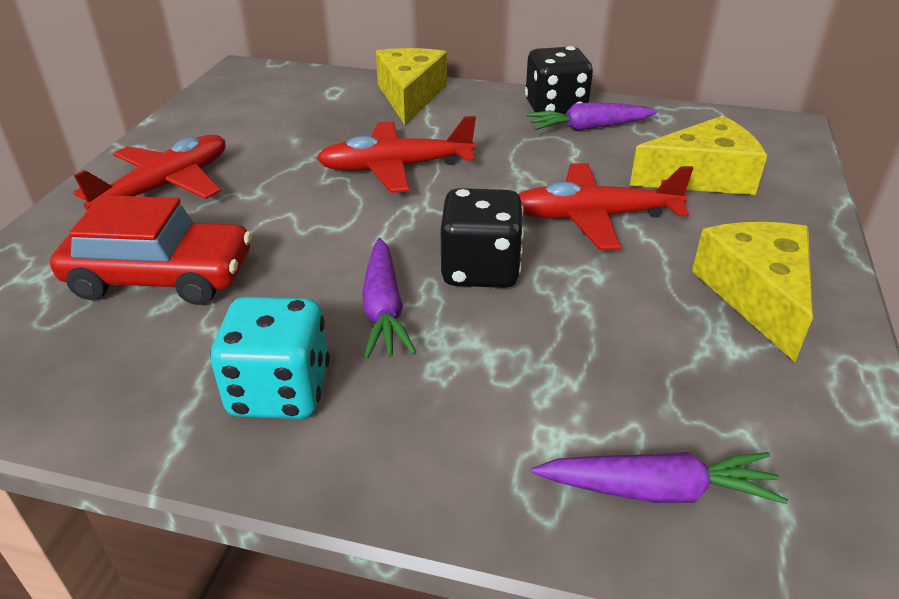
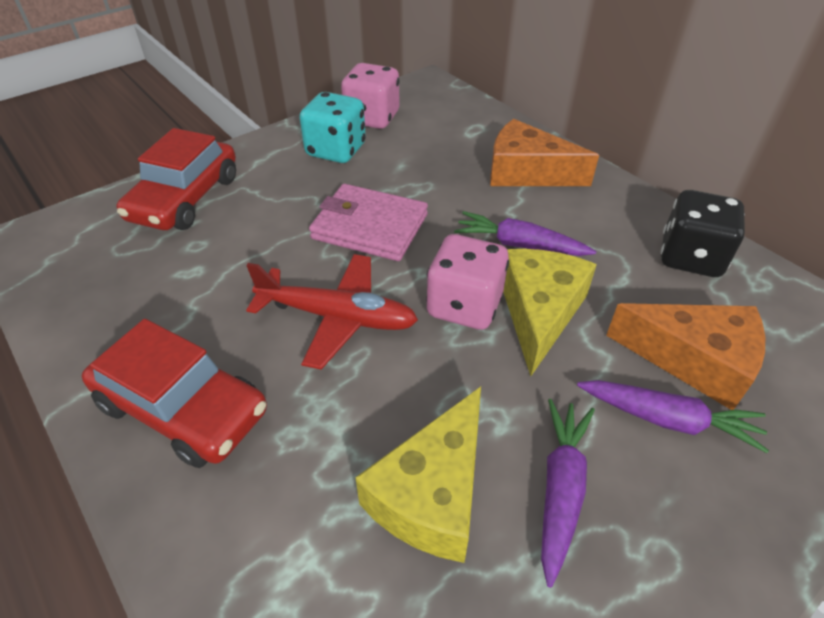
black dice: [441,188,524,288] [525,46,593,114] = 2 -> [661,190,745,277] = 1
orange cheese: none = 0 -> [490,119,599,186] [606,303,765,410] = 2
pink dice: none = 0 -> [341,63,400,129] [426,234,509,330] = 2
pink wallet: none = 0 -> [309,184,428,261] = 1
red car: [50,195,252,305] = 1 -> [82,319,267,468] [116,128,236,230] = 2
red plane: [73,135,226,210] [316,116,476,193] [518,163,693,250] = 3 -> [246,254,418,370] = 1
yellow cheese: [376,48,447,125] [630,116,767,195] [692,222,813,362] = 3 -> [355,387,481,563] [503,249,597,376] = 2

